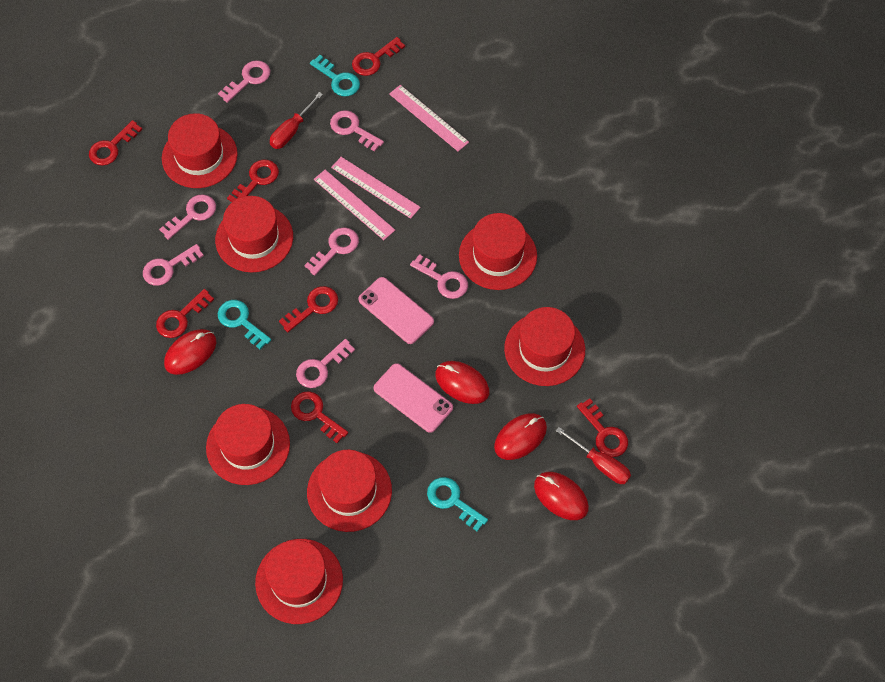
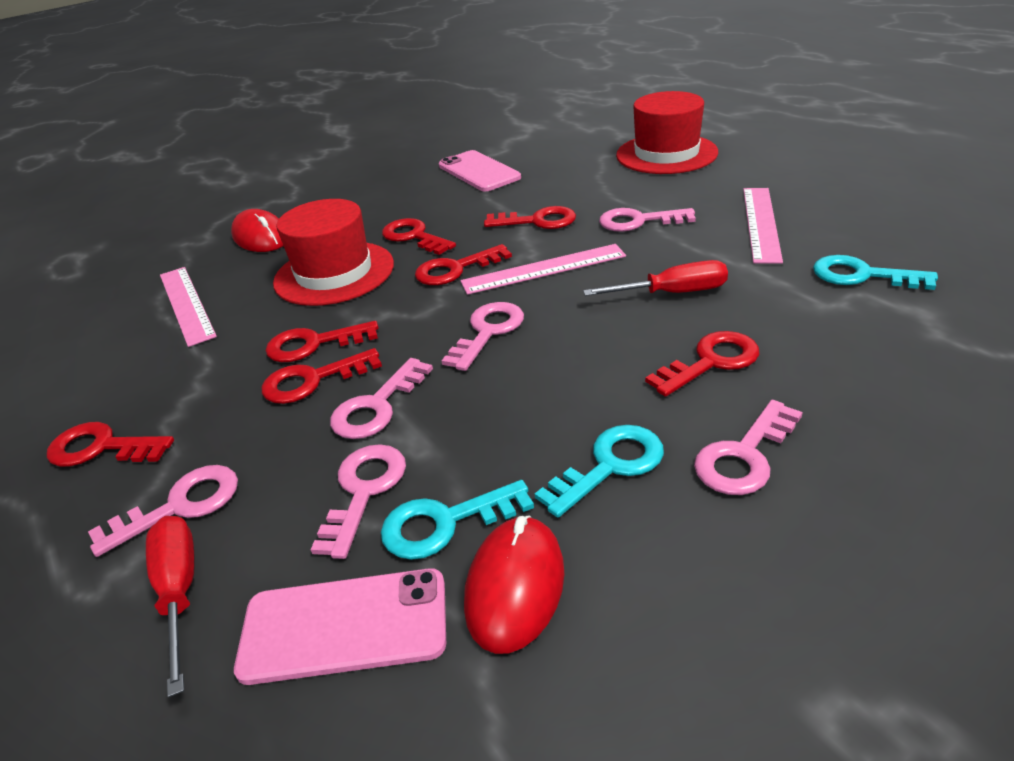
pink key: [143,244,204,286] [159,194,216,240] [218,60,270,103] [296,339,355,388] [304,227,359,276] [330,110,384,152] [410,254,468,299] = 7 -> [88,465,238,557] [311,444,406,559] [330,358,433,439] [442,302,524,371] [599,208,696,232] [694,400,803,495] = 6
red hat: [162,113,238,188] [206,404,290,485] [215,196,293,272] [255,539,343,624] [307,450,392,532] [459,213,537,290] [504,307,585,386] = 7 -> [273,199,394,306] [616,91,718,174] = 2
red mouse: [164,329,216,375] [435,361,489,404] [494,413,547,460] [534,472,589,520] = 4 -> [231,209,283,252] [464,515,564,654] = 2

